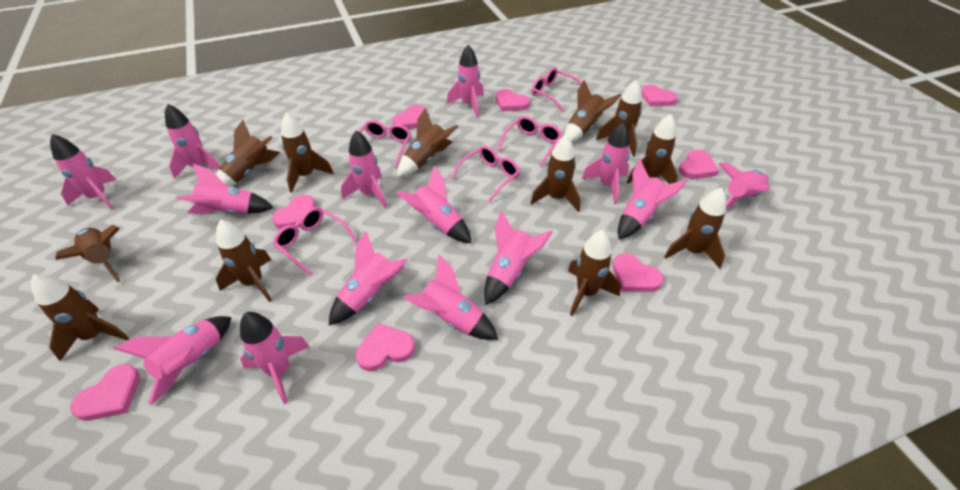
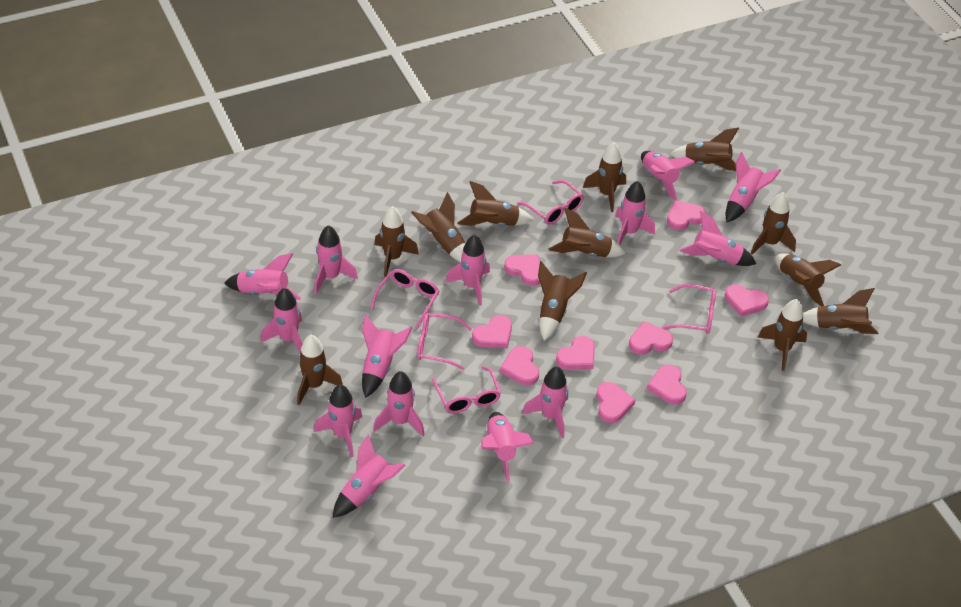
pink heart: [70,364,140,421] [272,195,316,229] [356,323,415,371] [393,105,425,129] [496,89,530,112] [613,253,664,292] [641,84,678,106] [679,150,719,179] = 8 -> [472,315,512,348] [500,346,539,385] [504,255,540,286] [556,336,595,370] [596,382,635,423] [629,321,673,355] [647,365,687,405] [667,200,706,230] [725,284,769,317] = 9

